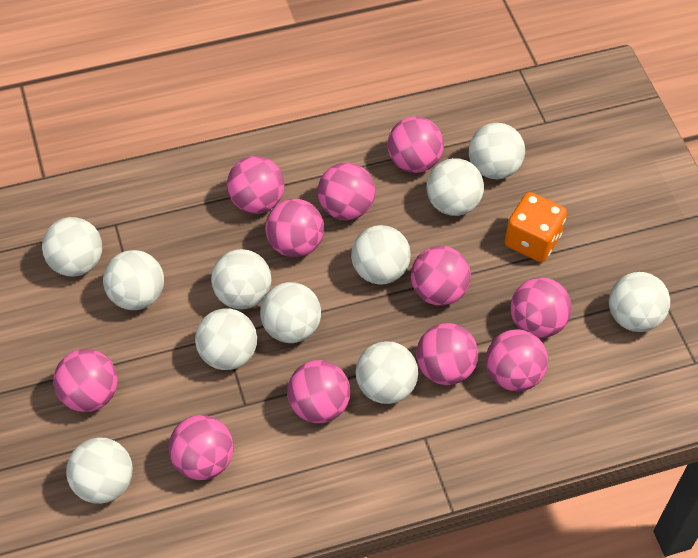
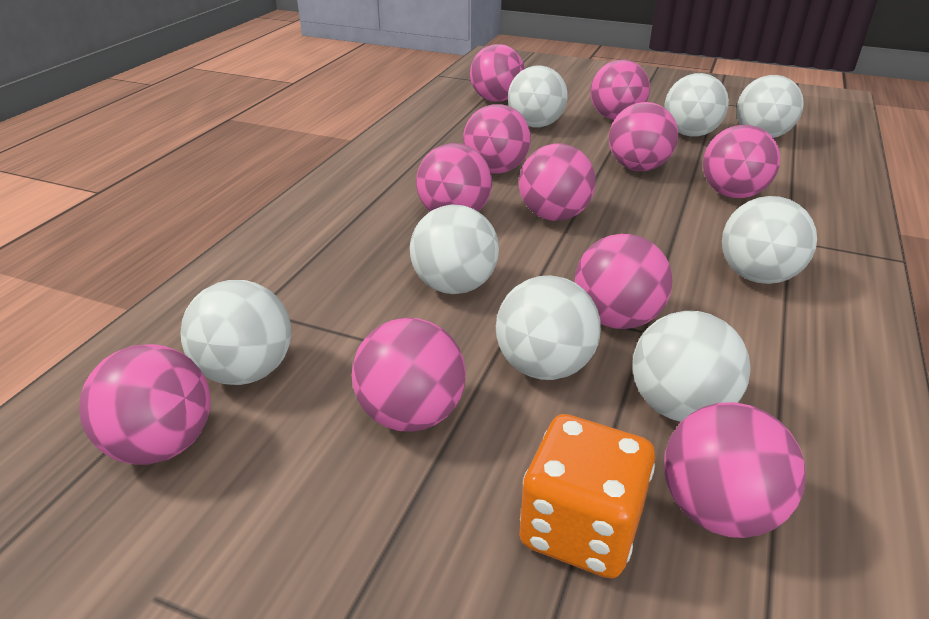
white ball: [42,217,102,277] [66,437,133,504] [103,250,164,310] [195,308,257,370] [211,249,272,309] [260,282,321,343] [351,225,411,285] [356,341,418,404] [427,158,484,216] [469,123,525,179] [609,272,670,332] = 11 -> [180,280,291,385] [410,204,499,294] [496,276,601,380] [508,65,568,127] [632,311,751,422] [664,73,729,137] [722,196,817,284] [737,75,804,138] = 8

